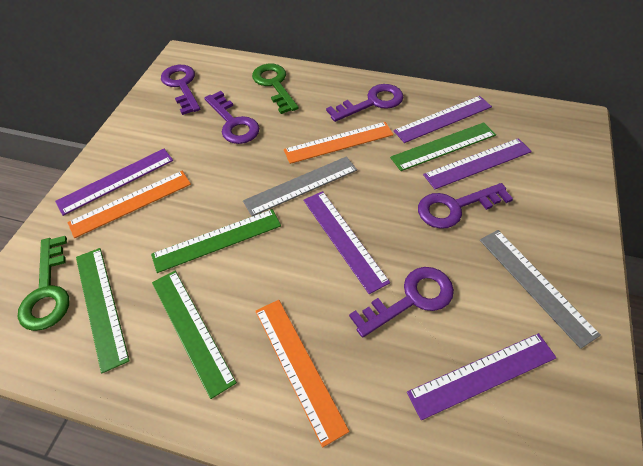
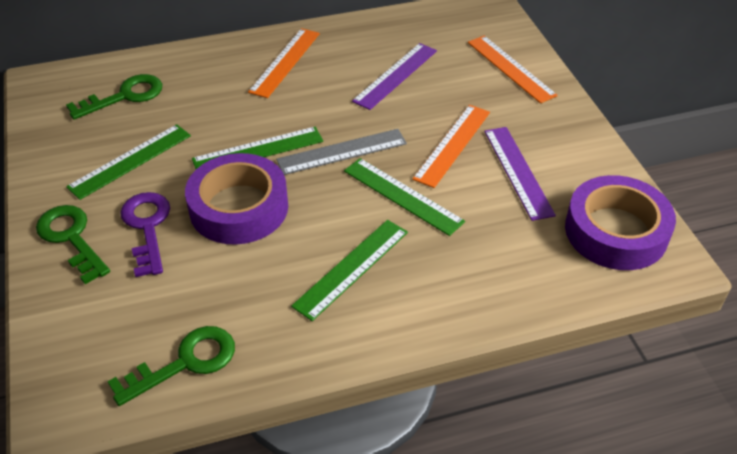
green key: [18,236,69,331] [252,64,298,114] = 2 -> [36,205,110,284] [66,74,162,120] [107,326,235,406] = 3
grey ruler: [243,156,357,216] [480,230,601,349] = 2 -> [276,129,407,175] = 1
purple key: [161,65,201,115] [204,91,259,144] [326,84,404,122] [349,267,454,338] [418,183,513,229] = 5 -> [120,192,170,277] = 1
purple ruler: [55,149,173,216] [303,191,390,294] [393,96,492,143] [407,333,557,420] [423,138,532,189] = 5 -> [352,43,437,110] [484,127,556,221] = 2
purple tape: none = 0 -> [185,153,288,245] [565,175,676,270] = 2

